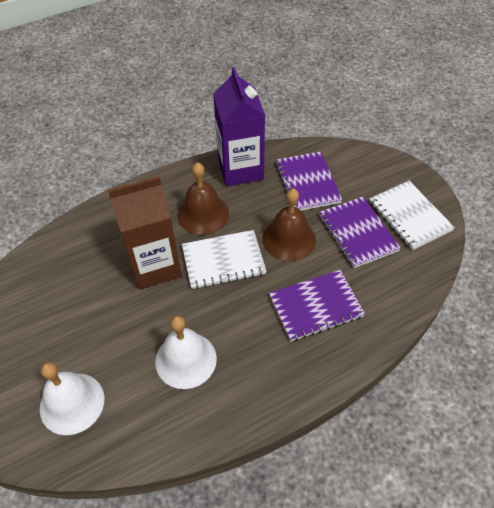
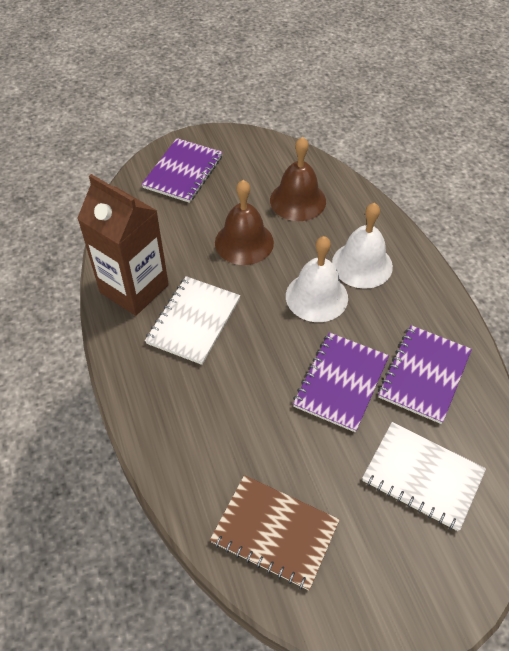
brown notebook: none = 0 -> [210,475,340,591] = 1
purple carton: [213,67,265,186] = 1 -> none = 0

